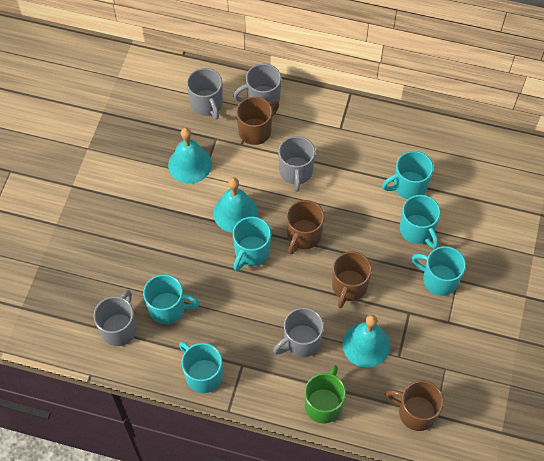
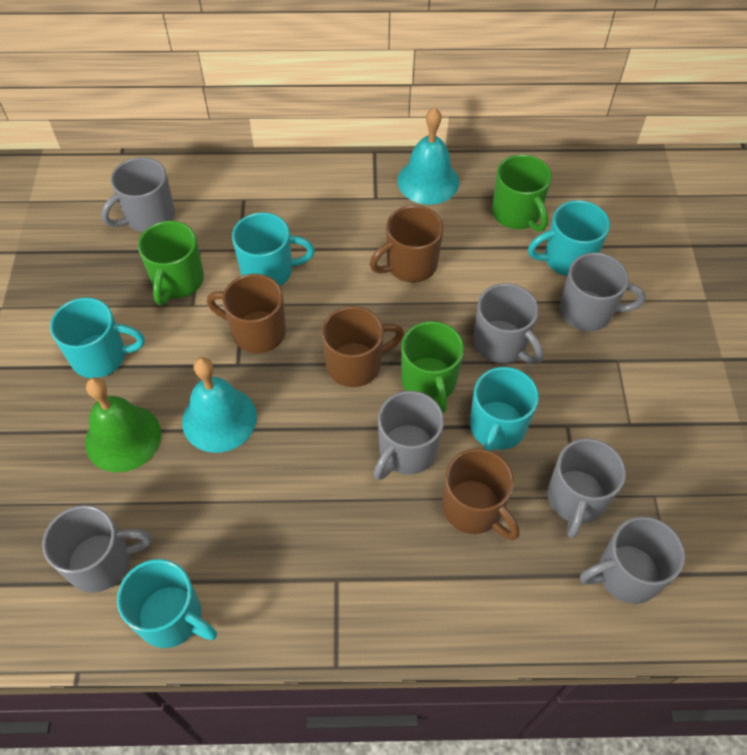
green bell: none = 0 -> [85,377,161,472] = 1
green mug: [305,365,346,423] = 1 -> [138,221,204,305] [401,321,464,413] [492,154,552,232] = 3
grey mug: [94,290,137,346] [187,68,223,119] [233,64,281,109] [273,307,324,358] [278,136,315,191] = 5 -> [42,505,152,593] [101,157,175,232] [373,391,444,480] [473,283,543,364] [547,438,626,538] [560,253,645,331] [580,516,685,604] = 7
turquoise bell: [168,128,212,183] [213,177,258,233] [342,315,390,368] = 3 -> [182,357,257,453] [397,107,459,205] = 2
turquoise mug: [143,274,200,324] [179,341,223,393] [233,217,271,271] [382,151,433,199] [400,195,441,249] [412,246,466,296] = 6 -> [50,297,145,378] [117,559,217,648] [232,212,315,286] [470,367,539,452] [528,200,610,276] = 5

